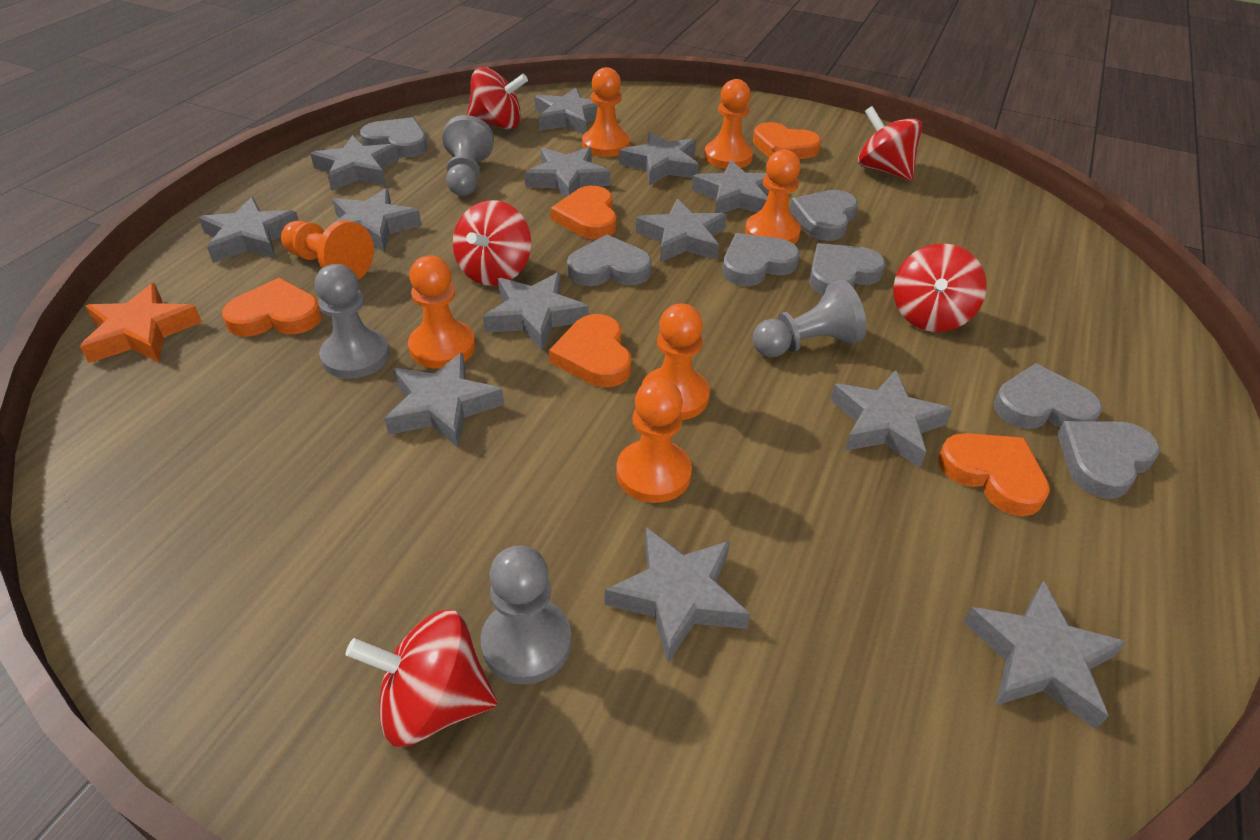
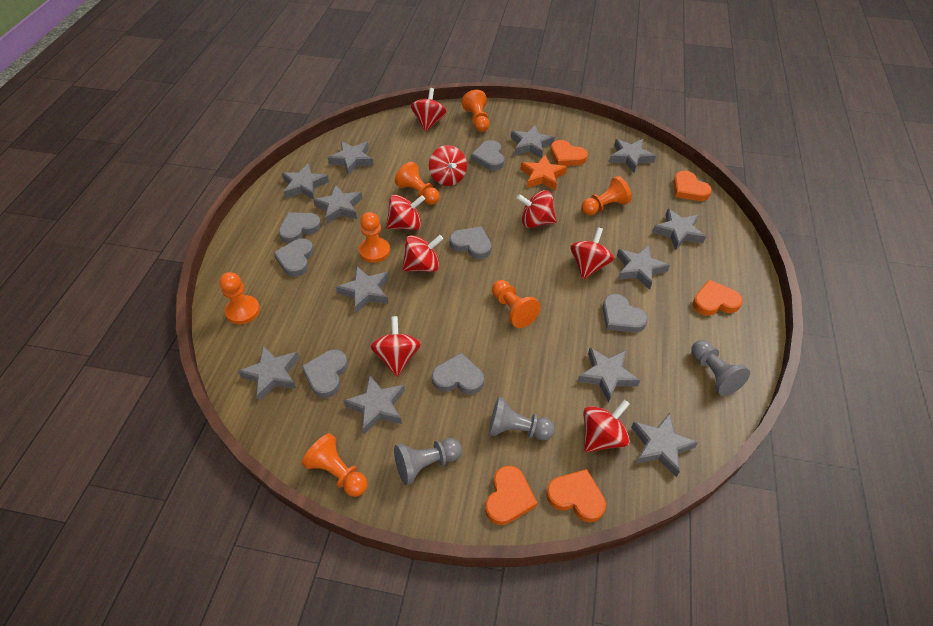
grey pawn: [315,264,390,379] [442,115,494,196] [480,545,572,684] [753,280,866,357] = 4 -> [394,438,462,485] [489,397,555,440] [691,340,750,396] = 3
grey star: [199,197,299,263] [310,135,399,191] [327,188,422,253] [385,352,504,448] [483,272,589,351] [525,147,610,198] [535,88,598,134] [605,527,750,663] [619,131,699,185] [636,199,727,262] [692,160,769,213] [830,370,952,468] [963,581,1126,729] = 13 -> [238,345,299,402] [282,163,329,199] [313,185,363,224] [327,141,374,175] [336,267,389,313] [343,375,405,434] [511,125,555,159] [577,348,640,403] [609,139,656,173] [617,245,670,290] [631,413,698,477] [652,209,706,250] = 12
red spinning top: [346,609,497,747] [453,200,531,286] [467,67,528,129] [858,106,922,181] [893,243,987,332] = 5 -> [370,316,421,377] [386,195,425,230] [402,235,443,272] [411,88,447,132] [429,145,467,186] [517,190,557,228] [571,227,614,280] [584,400,630,452] = 8

